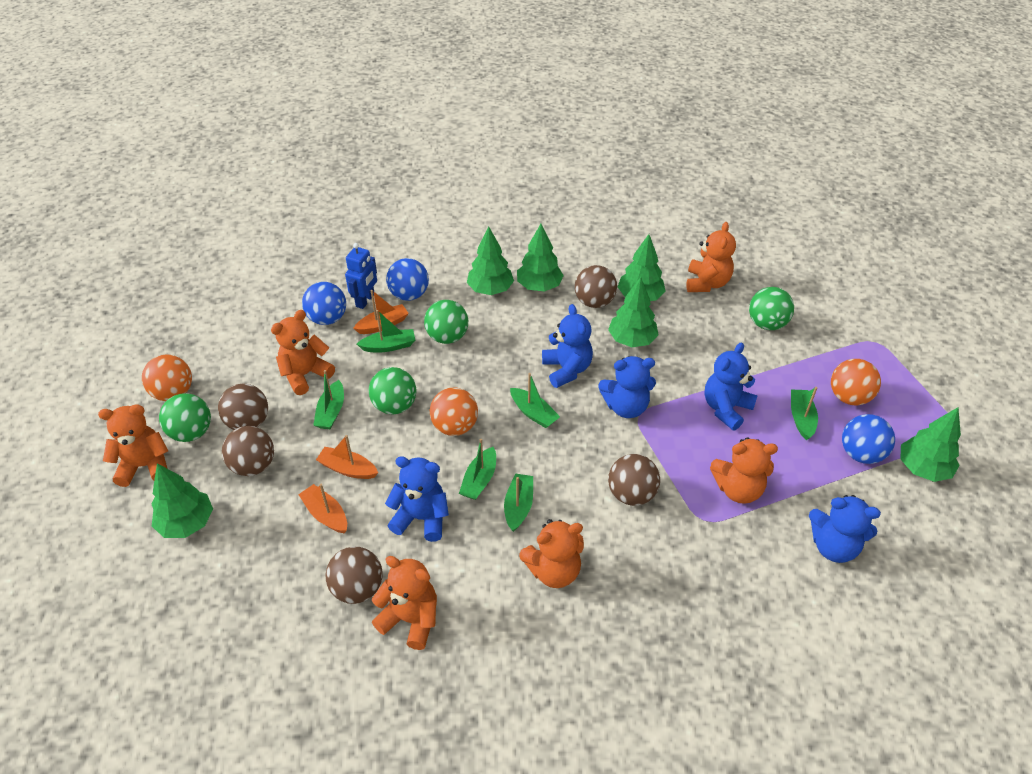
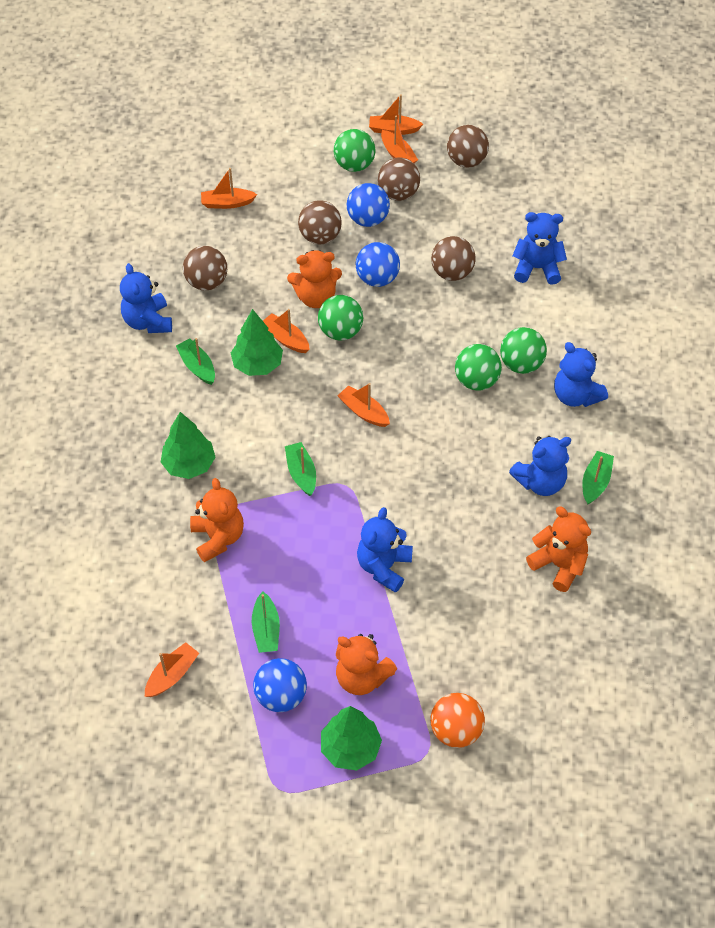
blue robot: [345,243,377,309] = 1 -> none = 0
green boat: [313,370,344,429] [357,310,415,353] [459,439,496,500] [504,474,533,532] [510,373,560,428] [791,387,818,440] = 6 -> [176,338,215,385] [252,591,280,653] [285,442,316,496] [582,451,614,505] = 4
green tree: [152,463,213,538] [467,227,514,295] [517,224,564,292] [608,277,659,347] [618,234,666,301] [900,407,961,482] = 6 -> [161,412,215,479] [231,309,283,376] [321,706,382,771] = 3
orange ball: [142,355,192,401] [430,388,478,436] [831,359,881,405] = 3 -> [430,693,485,748] = 1
orange boat: [298,484,347,533] [316,435,378,479] [353,290,409,334] = 3 -> [145,642,199,697] [201,168,257,209] [263,309,310,353] [338,383,390,427] [369,94,423,135] [381,116,418,163] = 6
orange teddy bear: [98,404,168,487] [271,310,335,395] [372,556,437,650] [519,519,584,588] [686,222,736,292] [710,437,778,504] = 6 -> [190,478,244,562] [287,250,342,308] [336,634,397,695] [526,507,591,592] = 4

